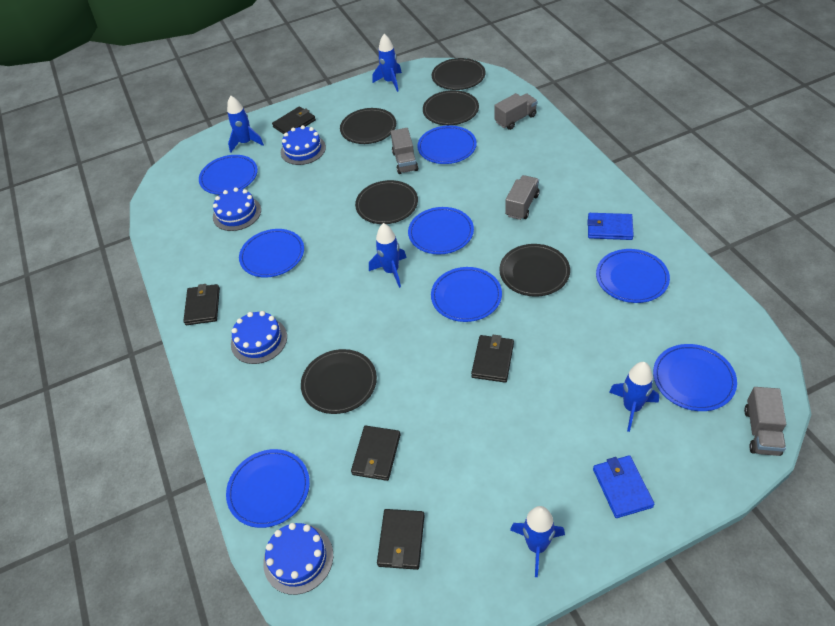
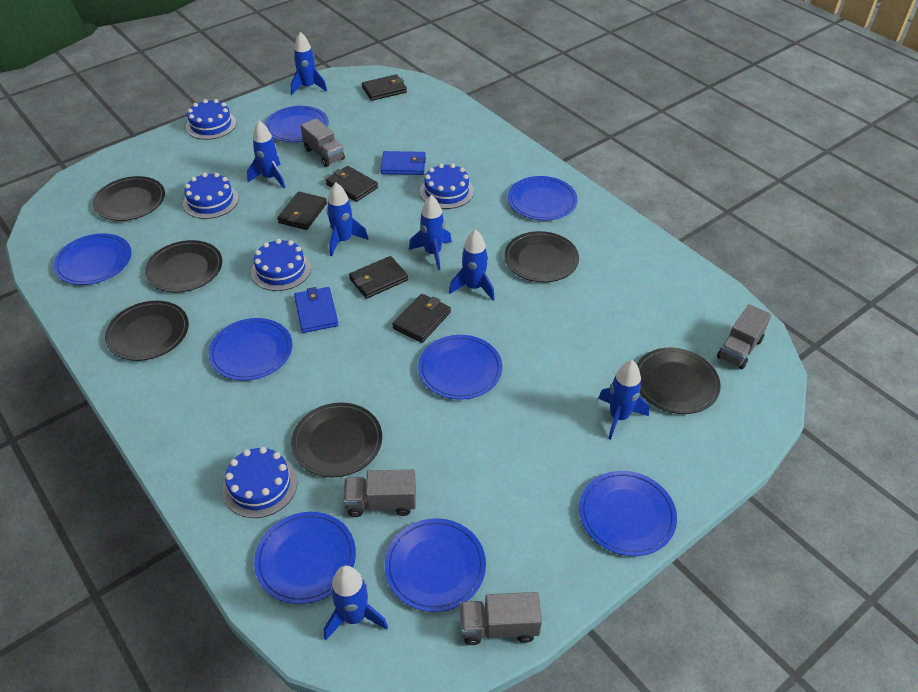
blue cake: [213,187,261,231] [231,311,287,364] [263,523,333,595] [281,125,326,165] = 4 -> [183,173,239,219] [186,99,236,140] [223,447,298,518] [251,239,311,291] [420,163,474,209] = 5
blue rocket: [227,95,264,153] [369,223,407,288] [373,34,402,92] [510,506,565,577] [609,362,659,432] = 5 -> [247,121,286,188] [291,32,327,95] [324,566,388,640] [327,183,368,256] [409,195,452,270] [449,229,495,301] [598,360,649,440] = 7

